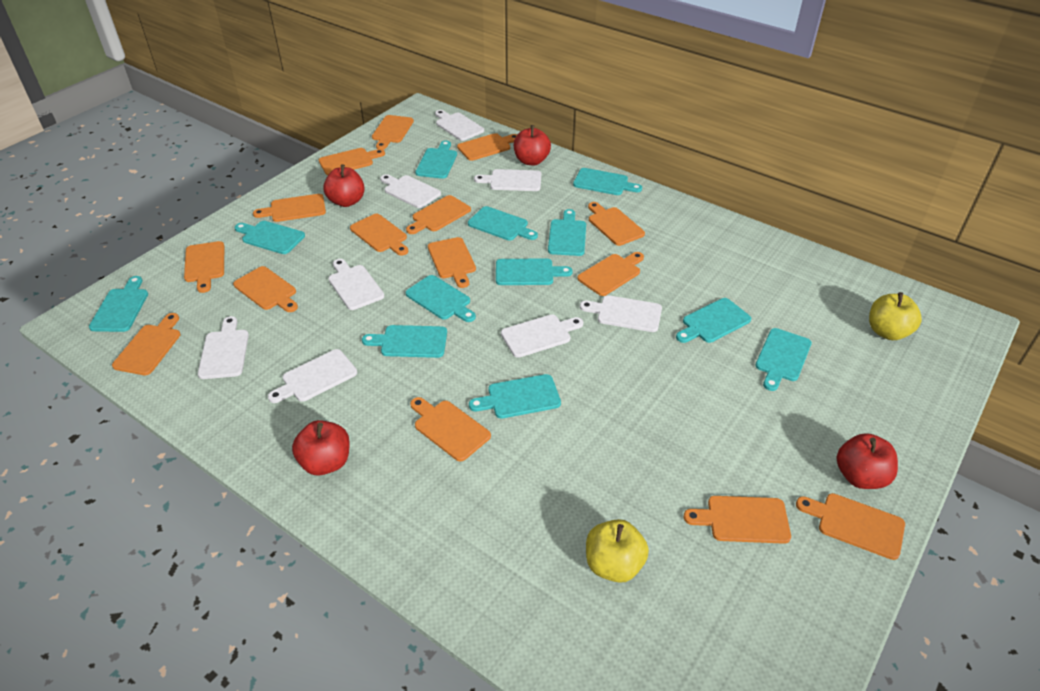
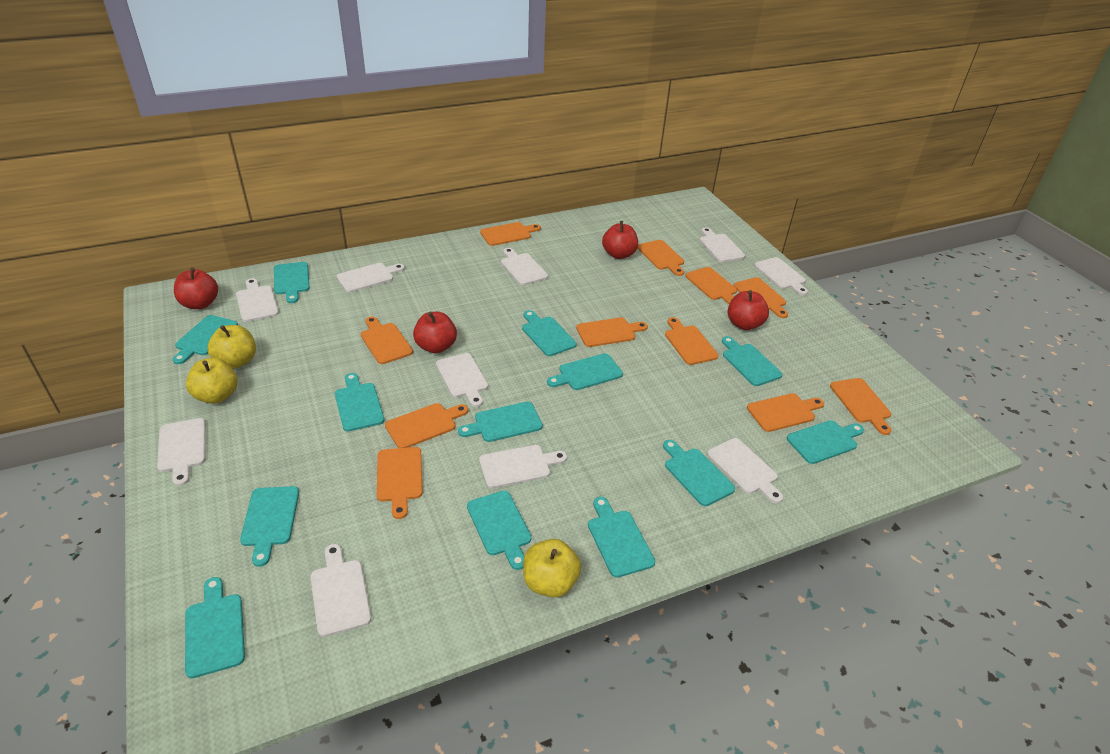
orange cutting board: [112,313,180,375] [184,241,224,293] [233,266,298,312] [253,194,326,222] [319,148,385,175] [350,214,408,256] [372,115,414,150] [406,195,471,234] [410,397,491,462] [428,237,476,288] [457,133,517,161] [577,252,644,296] [588,202,645,246] [684,496,791,544] [796,493,905,560] = 15 -> [361,317,413,364] [377,447,423,519] [385,403,468,448] [480,222,541,246] [576,317,648,347] [637,240,684,276] [665,317,718,365] [685,267,737,304] [734,277,788,318] [747,393,824,432] [830,378,892,435] = 11
turquoise cutting board: [89,276,148,332] [235,221,305,254] [362,325,447,358] [406,275,476,322] [415,141,457,179] [468,206,538,241] [469,374,561,418] [496,258,573,285] [548,209,586,256] [573,168,642,195] [676,298,751,343] [755,328,812,391] = 12 -> [173,315,238,364] [185,577,245,678] [240,486,299,567] [274,262,310,303] [335,373,384,431] [458,402,543,442] [467,491,531,570] [522,310,577,356] [547,353,623,390] [588,497,655,578] [663,440,735,506] [722,336,782,386] [787,420,864,464] = 13
white cutting board: [198,316,249,379] [268,349,357,403] [328,259,384,310] [380,174,441,208] [435,110,484,141] [474,169,541,191] [501,314,583,358] [580,295,662,332] = 8 -> [157,418,206,486] [236,278,279,322] [310,544,371,637] [337,263,405,293] [436,353,488,407] [479,445,567,488] [501,248,548,285] [700,227,745,262] [707,438,783,504] [754,257,808,295] = 10
yellow apple: [586,519,649,583] [869,292,922,340] = 2 -> [186,358,238,404] [208,325,256,368] [523,539,581,597] = 3

